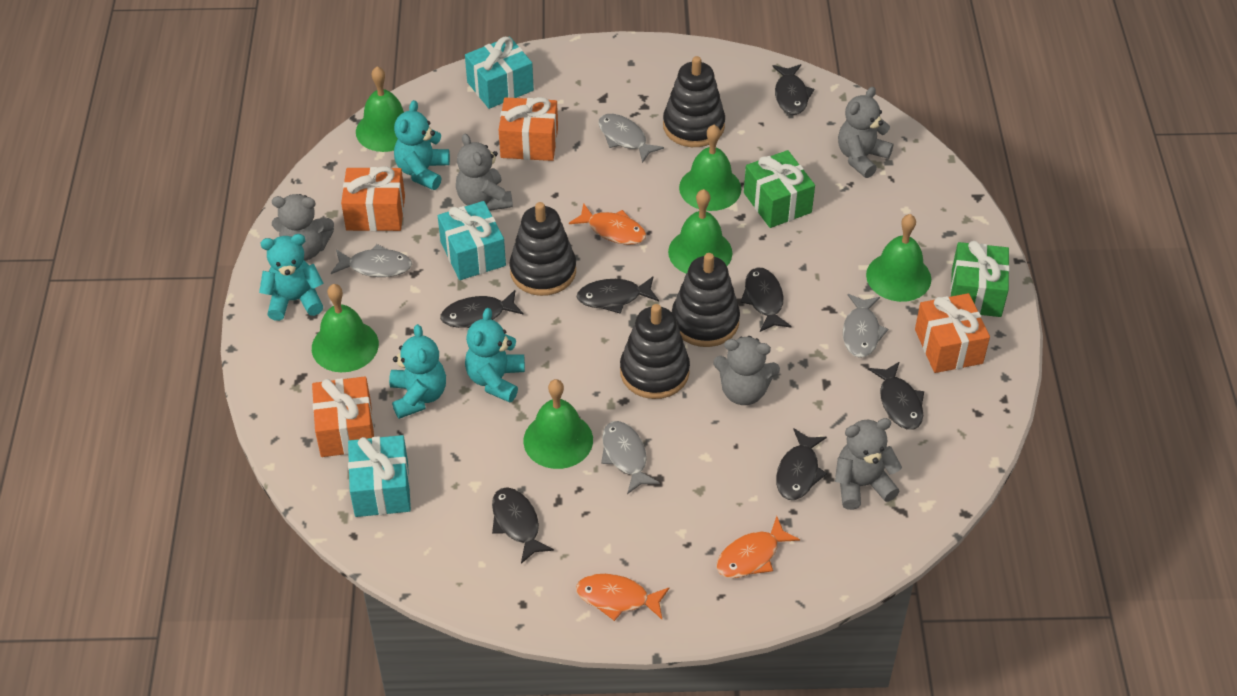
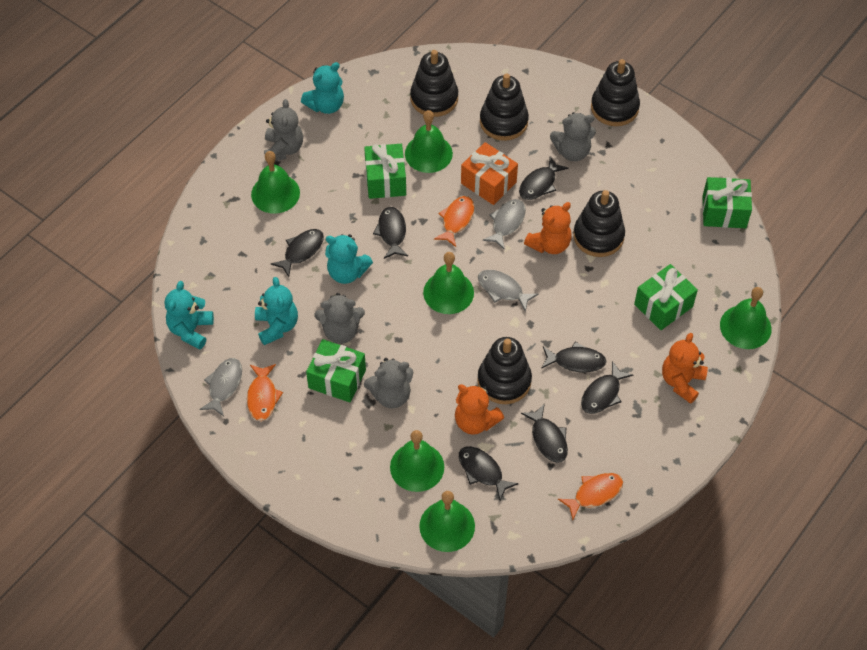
black stacking toy: [510,202,576,296] [620,304,690,399] [663,56,725,147] [672,253,740,347] = 4 -> [410,50,458,117] [477,337,532,404] [480,73,529,141] [573,190,625,257] [591,59,640,126] = 5
green gift: [744,150,815,228] [950,241,1010,317] = 2 -> [306,339,366,403] [364,144,406,199] [634,264,698,330] [702,177,752,228] = 4
grey fish: [331,244,412,277] [598,114,664,163] [601,421,660,494] [843,294,888,358] = 4 -> [199,358,242,416] [478,270,538,312] [483,199,526,250] = 3
grey teddy bear: [272,194,334,261] [456,134,513,211] [713,336,780,405] [835,418,902,510] [838,87,893,178] = 5 -> [264,99,303,161] [314,293,365,344] [364,358,413,408] [550,112,596,161] = 4
orange gift: [312,376,374,457] [341,166,405,231] [499,97,558,161] [915,293,990,373] = 4 -> [461,142,518,205] = 1
orange teddy bear: none = 0 -> [455,384,504,435] [524,202,572,254] [662,333,708,404] = 3
turquoise gift: [348,435,411,517] [438,201,506,280] [465,37,534,109] = 3 -> none = 0

